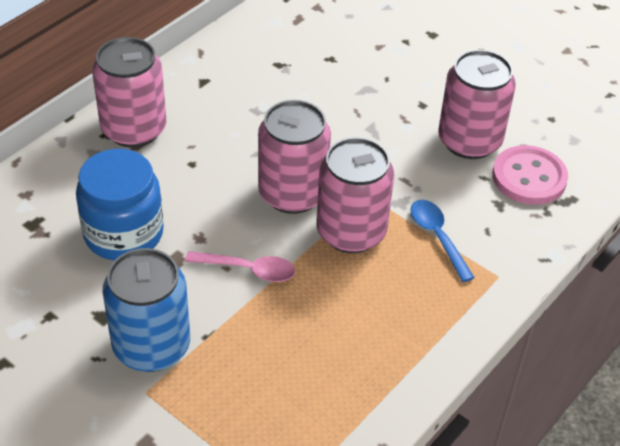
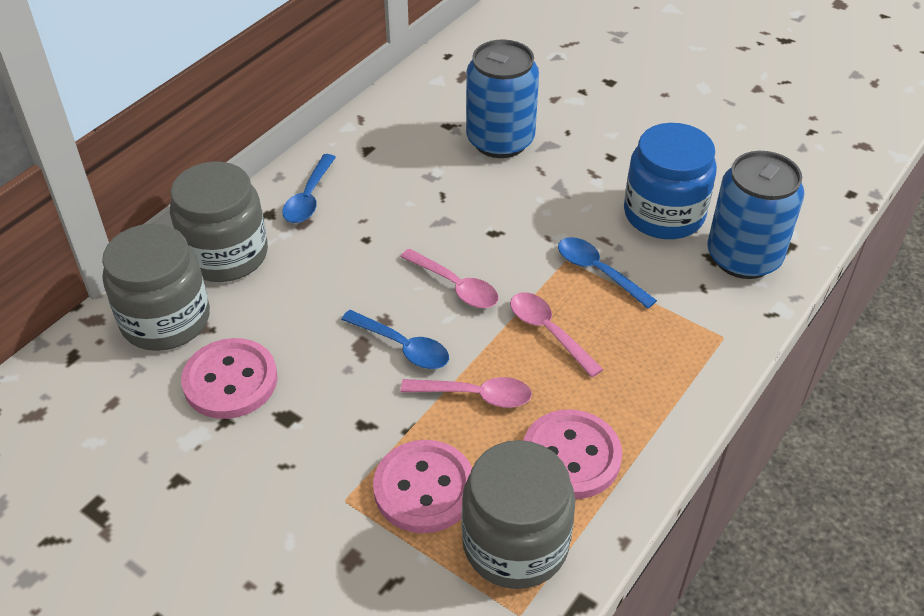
blue can: [102,248,190,372] = 1 -> [466,39,539,158] [707,151,805,279] = 2
blue spoon: [410,200,475,282] = 1 -> [282,154,336,223] [341,310,449,369] [558,237,657,309] = 3
grey jar: none = 0 -> [102,224,210,351] [170,162,268,282] [462,440,575,589] = 3
pink button: [492,145,568,205] = 1 -> [181,338,278,419] [373,440,472,533] [523,410,622,499] = 3
pink can: [92,37,166,148] [258,100,331,214] [317,137,394,253] [438,50,516,159] = 4 -> none = 0
pink spoon: [185,251,295,282] = 1 -> [401,249,499,308] [401,377,532,408] [510,292,603,377] = 3

